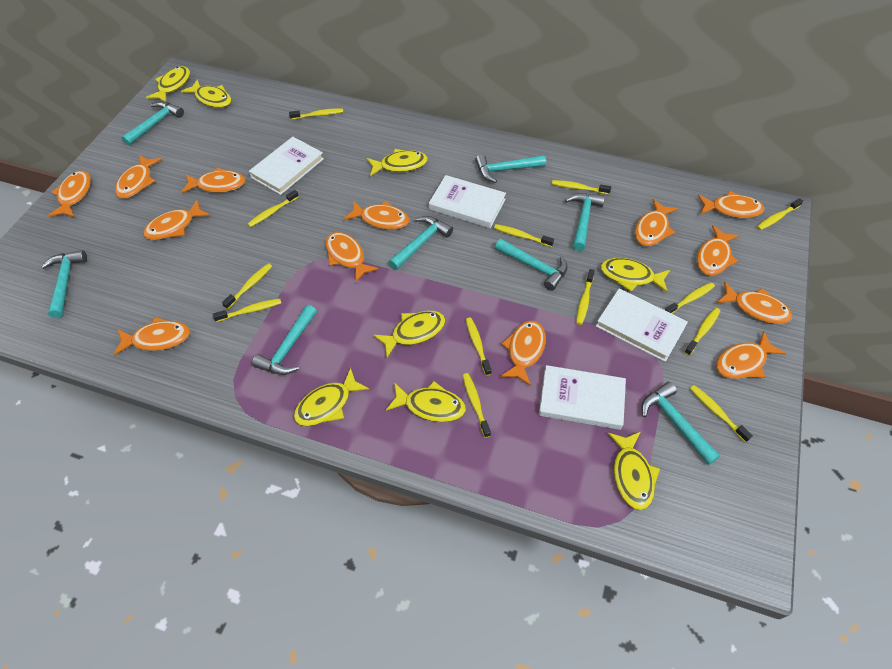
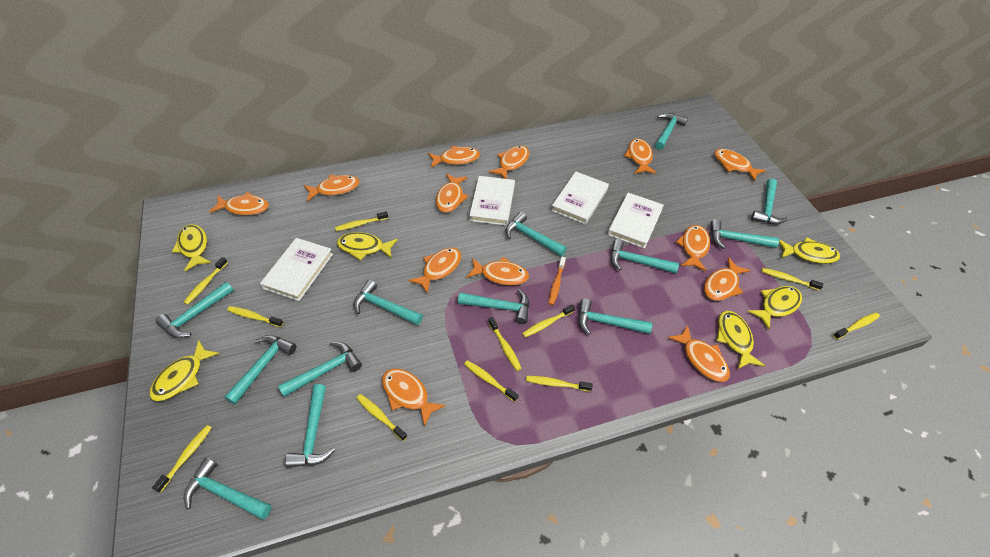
orange toothbrush: none = 0 -> [548,257,566,305] = 1
turquoise hammer: [41,250,87,318] [121,101,184,146] [252,305,317,375] [388,216,453,270] [475,154,546,183] [495,239,568,291] [565,193,605,251] [642,382,720,465] = 8 -> [155,282,234,338] [184,458,272,519] [225,335,296,405] [278,342,362,397] [285,384,335,468] [354,280,423,325] [458,289,529,324] [505,212,567,256] [578,299,652,335] [611,239,679,274] [655,113,688,150] [710,219,779,249] [751,178,788,225] = 13
yellow fish: [146,66,190,102] [181,79,231,108] [294,368,369,426] [366,149,428,176] [373,311,445,358] [386,381,466,422] [600,258,670,292] [607,432,660,510] = 8 -> [150,340,220,401] [172,224,211,271] [337,232,398,260] [717,311,765,369] [747,286,802,329] [779,237,840,264] = 6
yellow toothbrush: [213,298,281,322] [222,263,272,309] [248,190,299,227] [289,108,343,120] [462,373,491,438] [466,318,492,376] [494,224,554,247] [552,180,611,195] [576,269,595,325] [665,282,715,314] [684,308,720,356] [690,385,753,442] [757,198,803,230] = 13 -> [152,425,212,493] [183,257,228,305] [227,306,283,327] [335,211,388,231] [356,394,407,441] [464,360,518,402] [488,317,522,371] [522,304,575,337] [526,376,593,392] [761,268,823,291] [833,313,880,339] = 11

